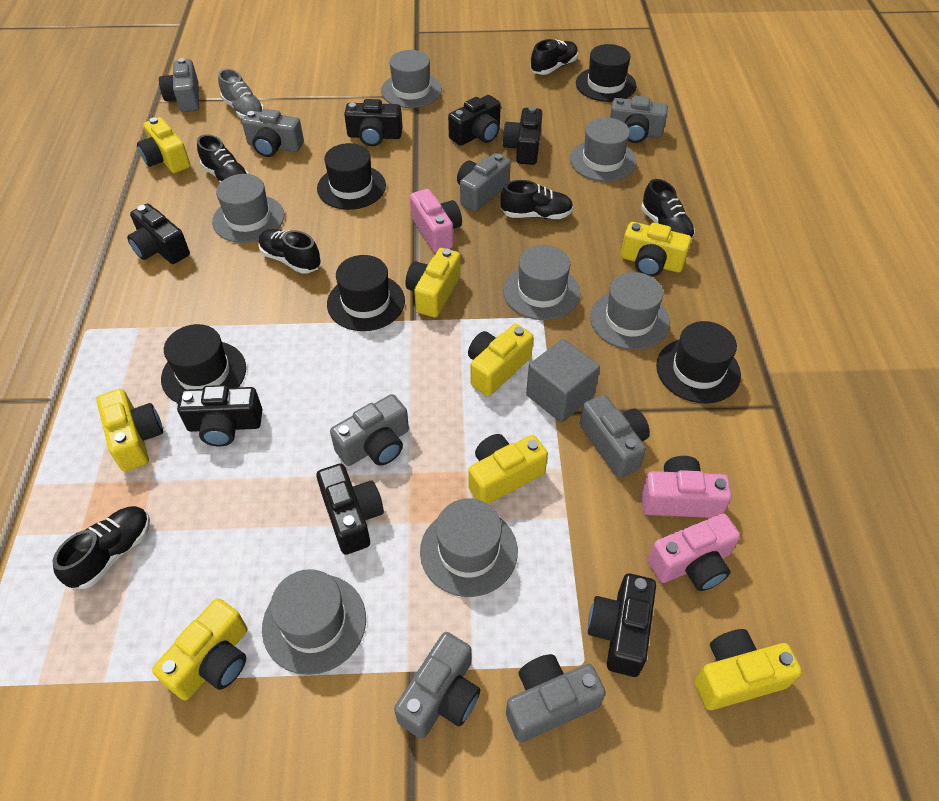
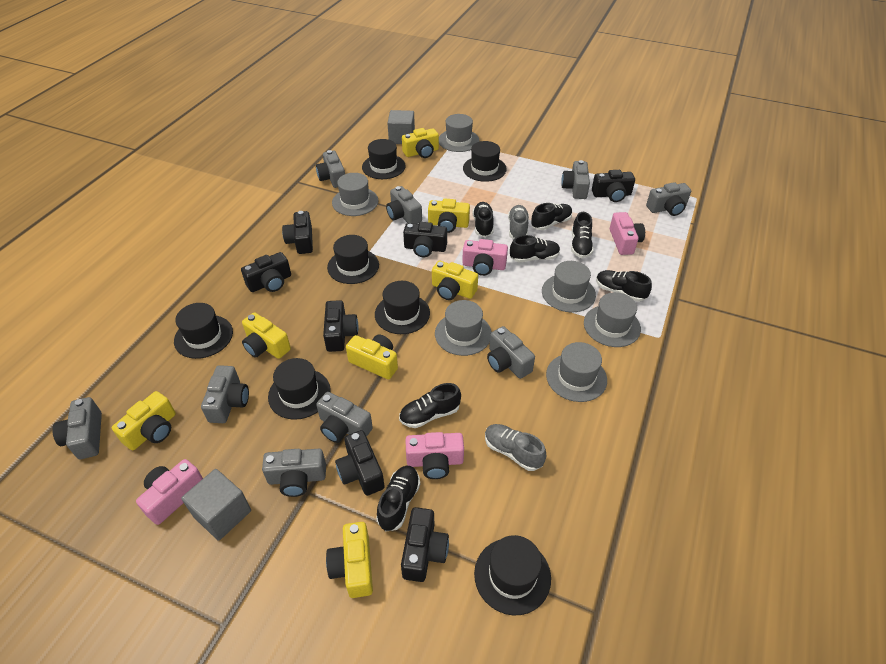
black hat: [161,324,246,403] [317,143,386,210] [327,255,405,331] [576,44,637,102] [656,321,741,404] = 5 -> [174,303,233,359] [268,358,331,420] [327,235,379,284] [362,139,406,179] [375,281,430,334] [463,141,507,182] [474,535,551,615] = 7
black shoe: [53,506,150,589] [197,134,249,183] [258,229,321,274] [500,180,573,219] [530,39,578,75] [641,179,695,241] = 6 -> [376,466,420,531] [399,383,461,428] [473,202,494,237] [510,235,560,262] [531,203,572,230] [571,212,593,258] [596,270,652,302] = 7
grey camera: [159,58,199,112] [242,109,304,157] [330,394,409,466] [394,632,480,739] [457,153,511,212] [506,654,606,743] [580,395,650,478] [610,96,668,143] = 8 -> [52,397,102,459] [201,365,249,423] [262,449,326,497] [316,150,345,188] [316,392,373,443] [386,186,422,224] [487,326,535,379] [561,160,590,199] [646,182,691,216] = 9
grey cube: [526,339,600,423] = 1 -> [181,469,251,541] [387,110,415,144] = 2
grey hat: [212,174,284,243] [262,569,366,675] [381,50,442,108] [420,498,518,597] [503,245,580,320] [570,118,637,182] [590,272,670,350] = 7 -> [332,173,378,216] [435,300,492,356] [439,114,479,152] [542,261,596,312] [546,342,607,402] [584,292,641,347] = 6
grey shoe: [218,69,264,119] = 1 -> [485,424,546,471] [508,205,529,239] = 2
pink camera: [410,189,462,253] [641,456,732,518] [648,513,740,591] = 3 -> [136,459,203,525] [406,432,464,479] [462,239,508,276] [610,212,645,255] = 4
yellow camera: [96,389,163,472] [137,117,190,173] [152,598,248,700] [405,248,461,318] [468,324,533,396] [468,434,548,504] [621,222,691,277] [695,629,802,710] = 8 -> [112,391,176,450] [242,312,291,359] [326,522,373,598] [346,335,398,379] [402,128,439,158] [428,199,470,233] [432,261,478,300] = 7

